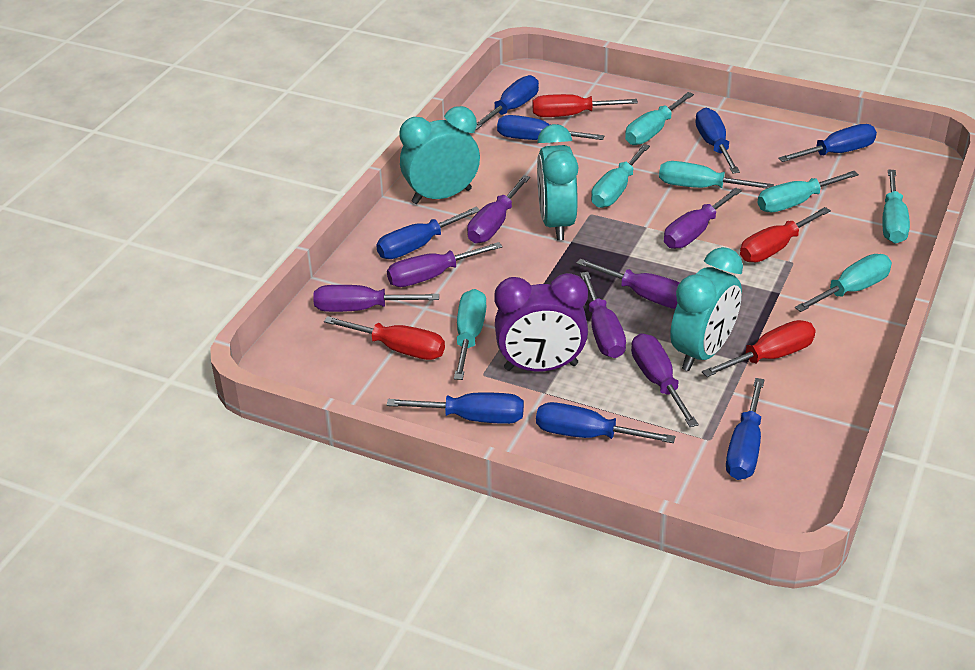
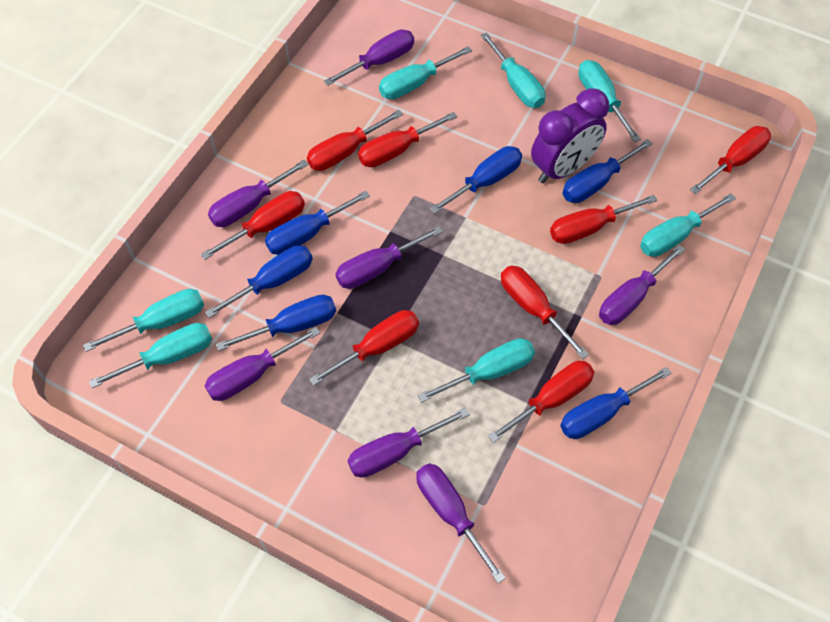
blue screwdriver: [376,207,480,259] [387,392,524,424] [476,75,539,130] [497,115,604,140] [536,402,675,443] [696,108,740,173] [726,378,765,480] [778,124,877,162] = 8 -> [205,245,313,318] [216,294,336,351] [265,191,370,255] [430,146,522,214] [560,367,671,439] [562,139,653,203] = 6
red screwdriver: [324,316,445,360] [532,94,638,117] [702,320,816,377] [740,207,831,262] = 4 -> [201,191,305,260] [307,110,403,171] [309,310,419,386] [358,112,457,167] [488,361,594,443] [501,266,589,359] [550,195,658,244] [690,126,771,194] = 8
turquoise clock: [400,106,480,204] [537,124,578,240] [670,247,743,371] = 3 -> none = 0

